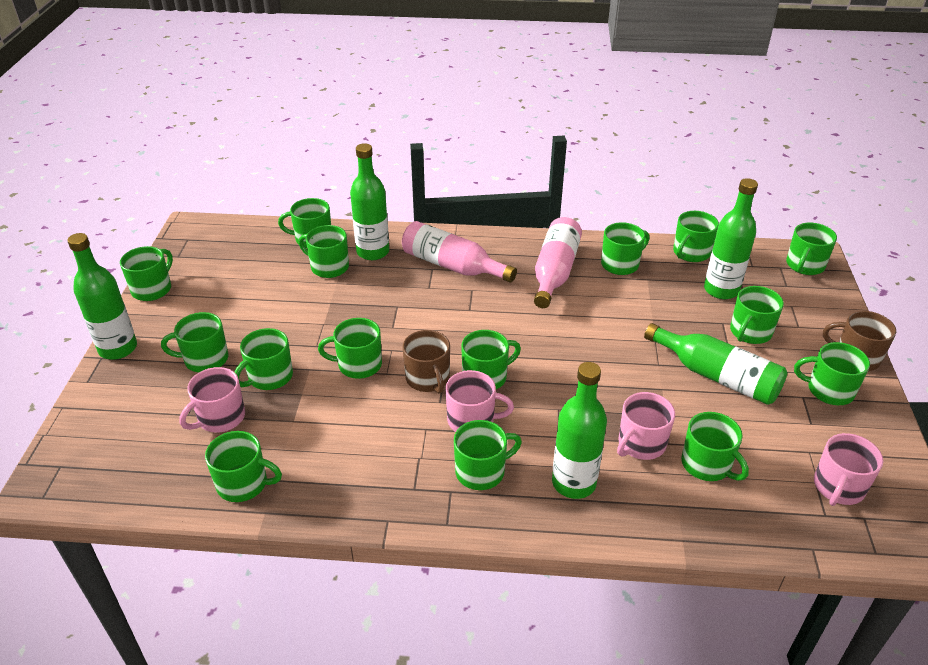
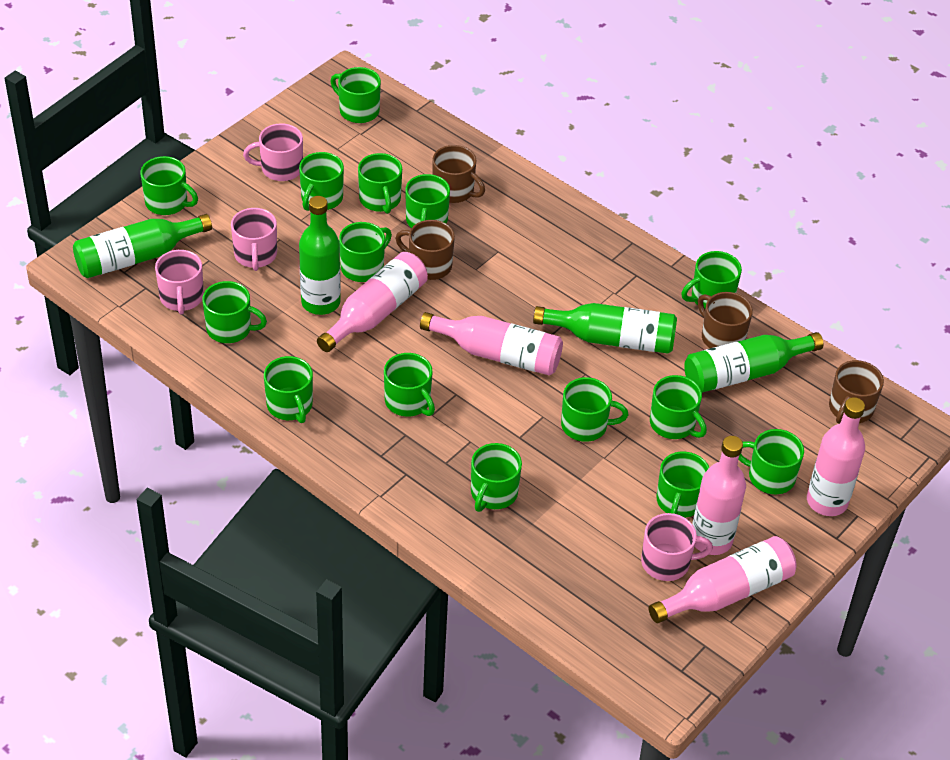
brown mug: [403,330,450,393] [823,311,896,371] = 2 -> [395,220,455,280] [432,145,485,203] [698,292,753,348] [829,360,884,424] = 4
green bottle: [67,233,137,360] [350,143,389,260] [552,362,607,499] [644,323,787,405] [704,178,758,299] = 5 -> [73,214,212,278] [299,196,341,315] [533,303,677,354] [684,332,823,393] = 4
pink bottle: [402,221,517,282] [534,217,582,308] = 2 -> [317,252,428,352] [420,312,563,376] [649,536,797,623] [692,436,746,555] [807,397,865,516] = 5

